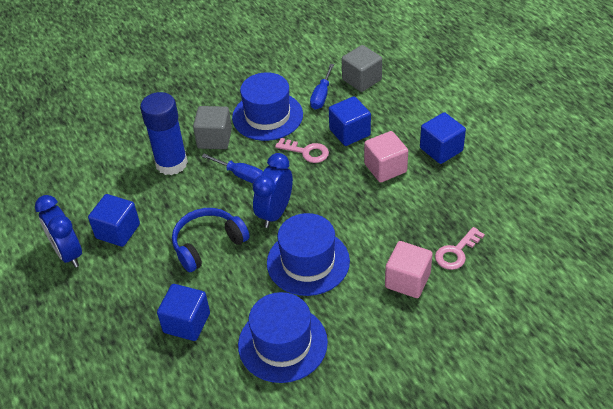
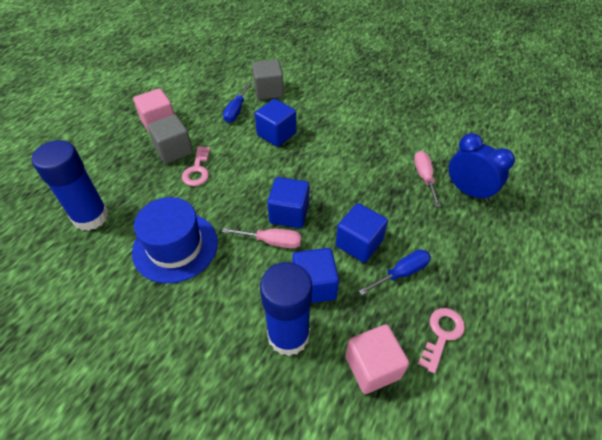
blue clock: [35,195,82,267] [252,153,293,228] = 2 -> [449,133,515,202] = 1
blue glue stick: [140,92,188,175] = 1 -> [32,140,109,231] [260,262,312,356] = 2
blue hat: [232,72,303,141] [238,292,328,383] [267,213,350,296] = 3 -> [132,197,218,283] = 1
blue headphones: [172,208,250,272] = 1 -> none = 0
pink screwdriver: none = 0 -> [222,228,301,248] [414,151,441,207] = 2

